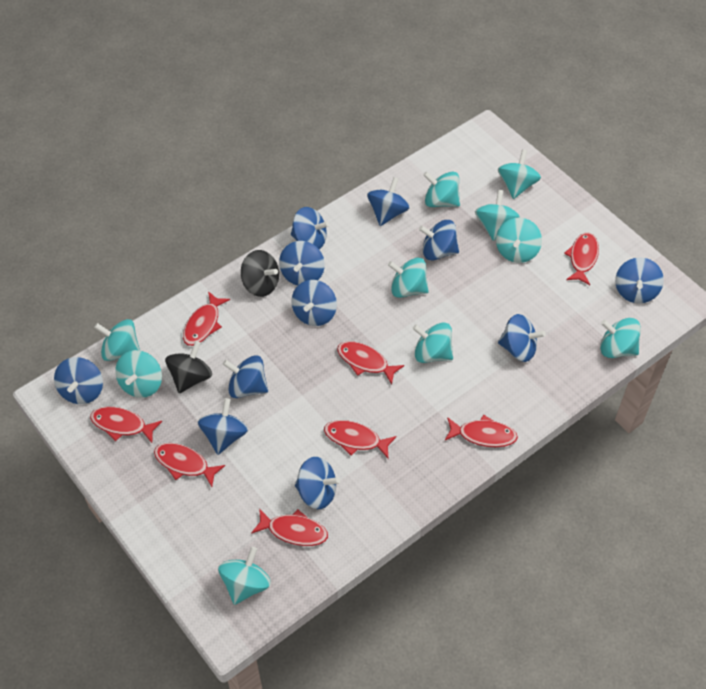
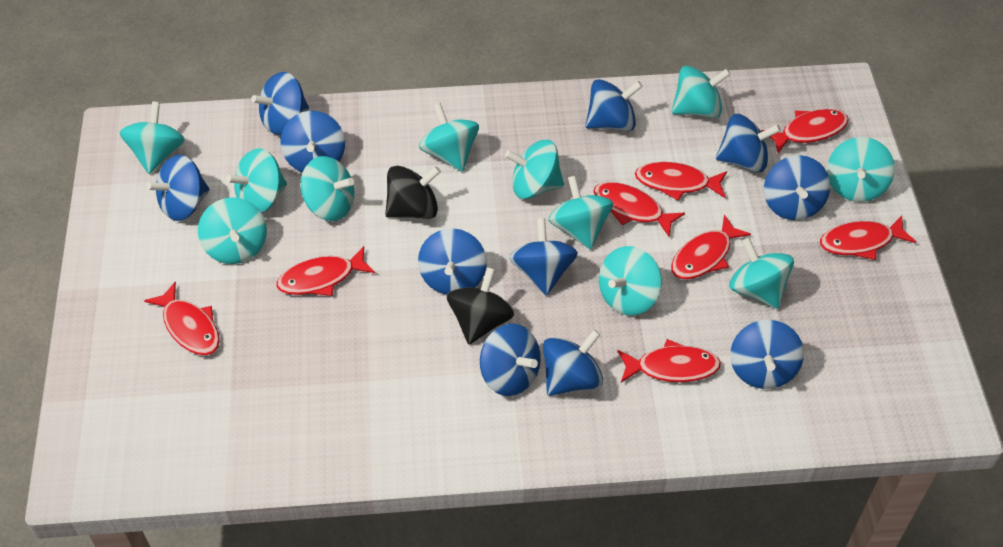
turquoise spinning top: [94,319,140,361] [115,350,162,398] [218,547,271,605] [388,258,429,298] [412,323,453,363] [423,171,460,207] [475,190,520,241] [496,218,542,263] [498,149,541,199] [600,318,641,358] = 10 -> [120,101,185,174] [198,197,267,264] [226,148,287,213] [301,156,354,221] [419,103,479,172] [505,140,564,199] [548,176,613,250] [599,246,661,315] [672,66,731,118] [729,238,794,309] [827,137,895,202] = 11

